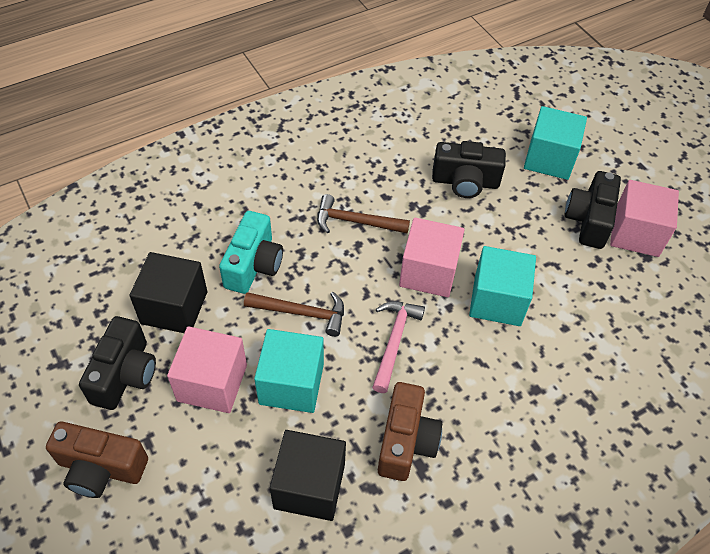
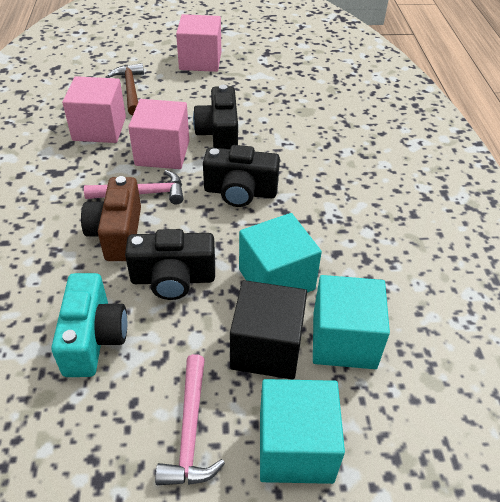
black cube: [130,252,207,333] [270,430,346,521] = 2 -> [230,280,307,380] = 1
brown camera: [46,421,148,498] [378,382,442,481] = 2 -> [81,176,141,261] = 1
brown hammer: [244,292,344,337] [317,194,410,234] = 2 -> [107,63,144,115] = 1
pink hammer: [372,301,425,393] = 1 -> [84,170,183,204] [155,354,225,485] = 2

